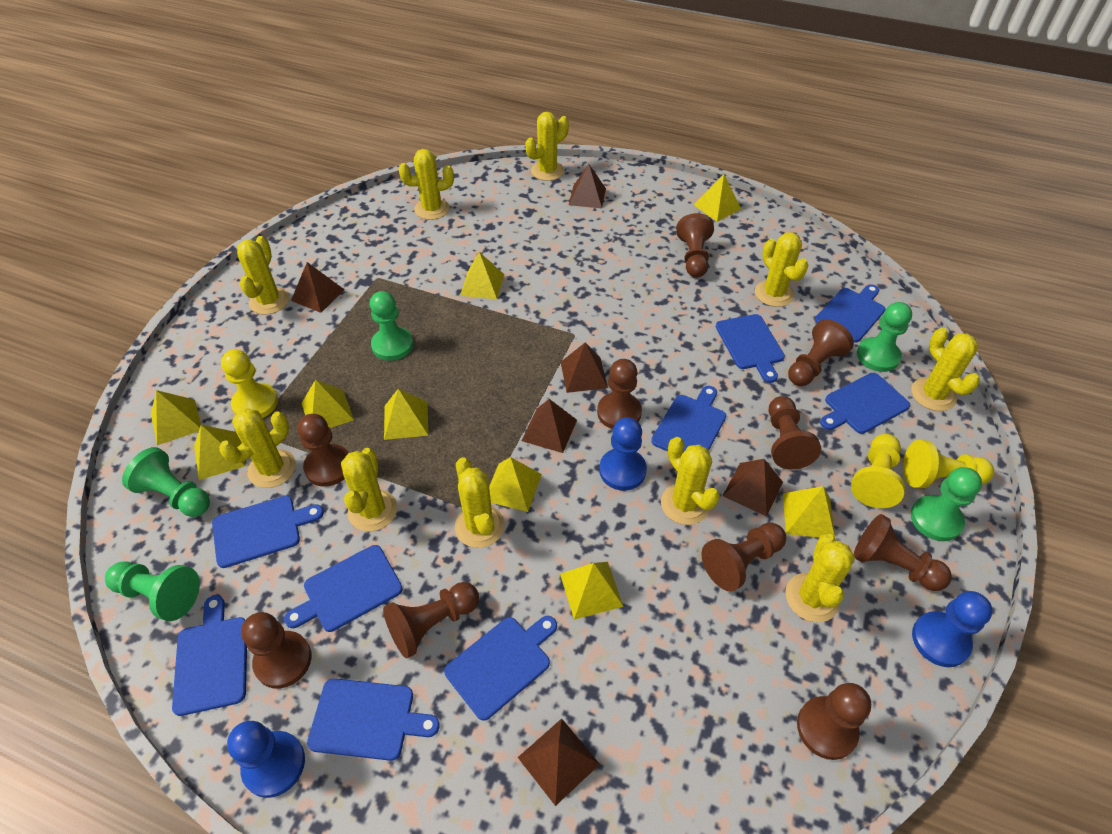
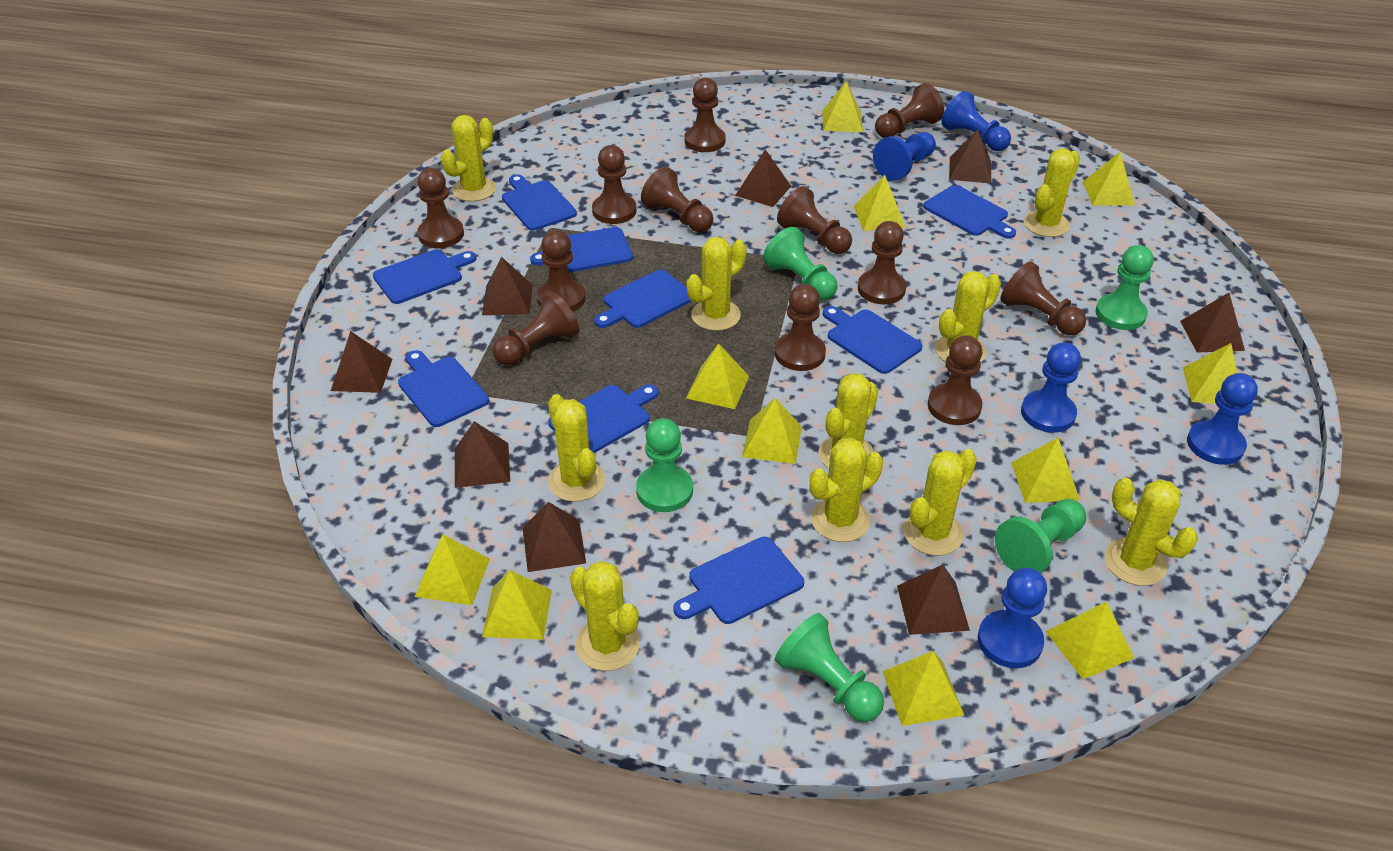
blue pawn: [227,721,305,798] [599,418,647,491] [912,591,993,667] = 3 -> [873,132,936,181] [941,91,1011,151] [978,568,1047,668] [1021,342,1081,433] [1187,373,1258,465] = 5
brown pawn: [241,612,312,689] [297,414,349,487] [383,582,479,658] [597,359,642,429] [676,213,714,277] [701,523,786,592] [769,396,821,470] [788,319,854,386] [797,683,871,760] [854,514,952,591] = 10 -> [417,168,464,248] [493,291,579,365] [537,230,586,312] [592,145,636,224] [641,167,714,232] [685,77,726,152] [775,284,826,371] [777,186,852,254] [858,221,906,304] [875,83,944,138] [928,335,982,425] [1000,261,1086,335] = 12
brown pyramid: [291,262,345,313] [518,719,600,806] [521,399,577,453] [561,342,608,393] [569,164,606,208] [723,459,783,517] = 6 -> [331,331,392,393] [455,421,510,488] [482,257,533,315] [523,502,586,572] [735,149,791,207] [897,565,970,635] [949,129,991,184] [1180,293,1245,353] = 8
yellow pawn: [221,349,278,418] [851,434,905,508] [903,440,994,489] = 3 -> none = 0
yellow pyramid: [151,390,201,445] [194,425,246,480] [302,380,354,428] [384,389,428,440] [460,252,504,299] [489,457,542,512] [560,562,624,620] [694,174,741,222] [783,486,835,537] = 9 -> [415,534,490,605] [482,570,552,640] [686,343,749,409] [742,398,802,464] [822,81,863,132] [854,175,906,231] [882,651,964,726] [1011,438,1080,503] [1046,601,1134,679] [1083,152,1135,206] [1183,343,1237,404] = 11

